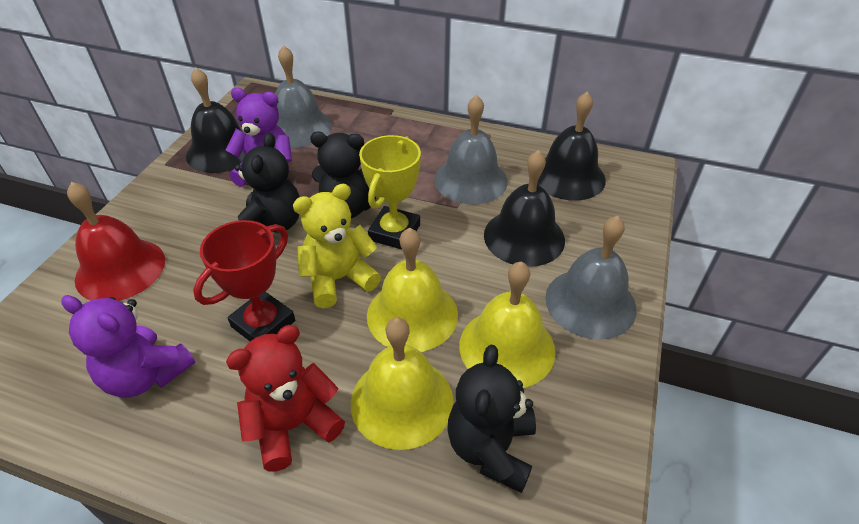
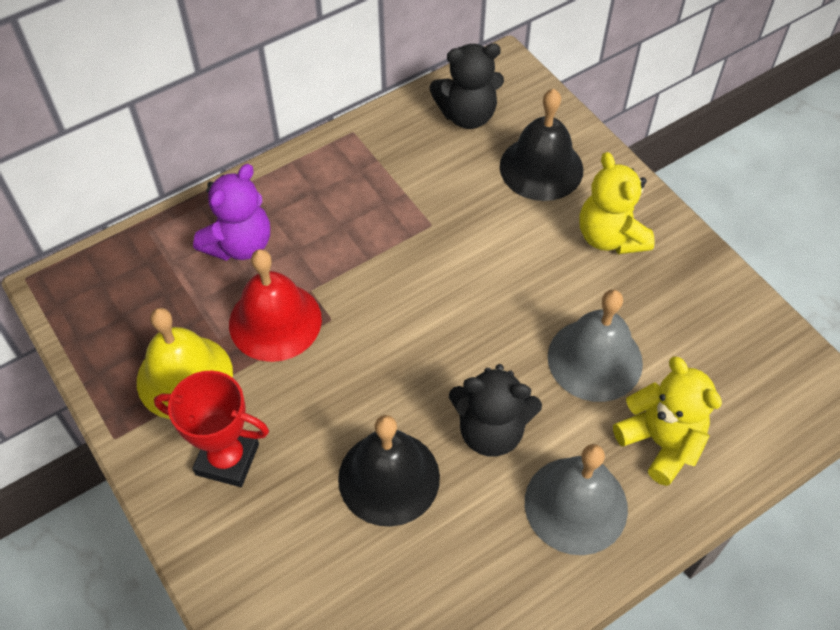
black bell: [186,68,245,173] [484,150,565,267] [537,92,606,201] = 3 -> [338,415,440,527] [500,89,583,201] = 2
black teddy bear: [235,132,300,233] [310,132,376,218] [448,345,536,493] = 3 -> [430,43,504,129] [449,364,542,457] = 2
grey bell: [275,45,332,147] [435,95,508,204] [545,216,637,339] = 3 -> [525,444,628,555] [548,290,643,402] = 2
purple teddy bear: [61,295,195,398] [226,88,292,187] = 2 -> [193,164,270,261] = 1
red teddy bear: [226,325,345,472] = 1 -> none = 0
yellow bell: [351,317,454,450] [367,227,458,352] [459,261,555,388] = 3 -> [137,308,233,419] = 1
yellow teddy bear: [293,184,381,309] = 1 -> [579,152,655,254] [613,356,722,486] = 2
yellow trophy: [359,135,421,250] = 1 -> none = 0

